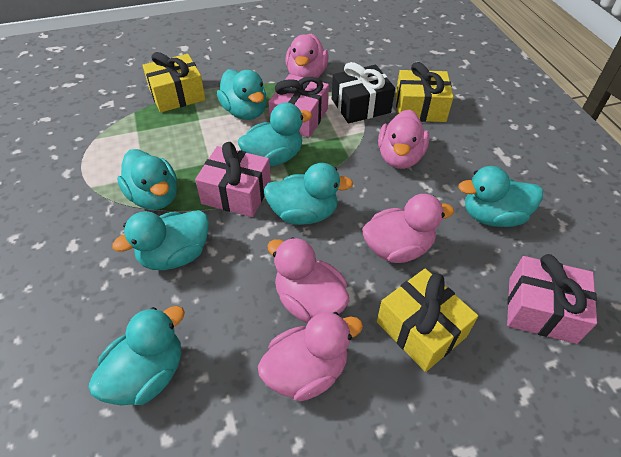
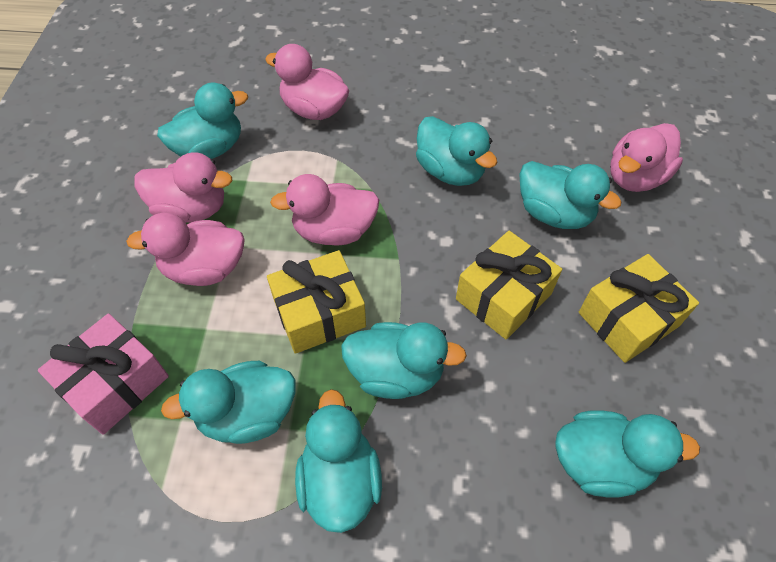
black gift: [332,62,395,123] = 1 -> none = 0
pink gift: [195,142,271,217] [269,74,329,137] [507,254,597,344] = 3 -> [38,313,169,435] = 1

